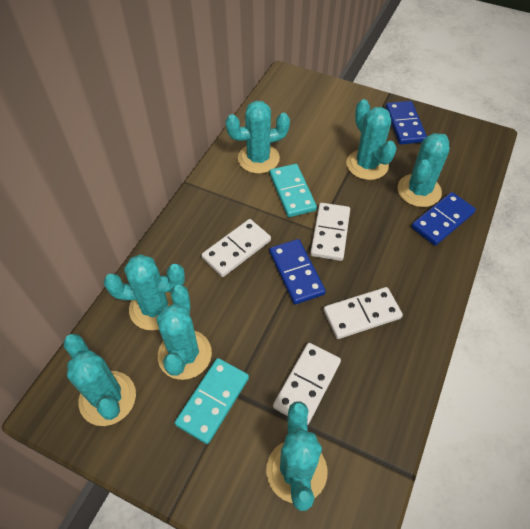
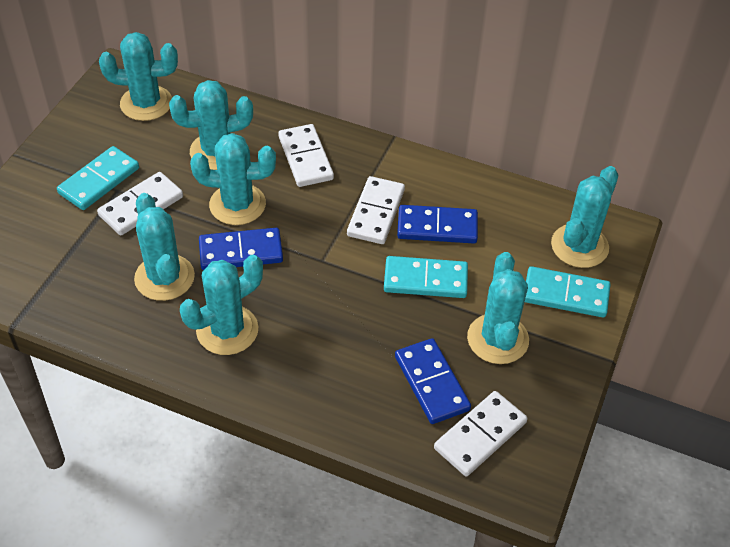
turquoise domino: [175,358,249,444] [270,164,317,217] = 2 -> [57,146,139,210] [384,256,468,298] [525,266,611,317] = 3

